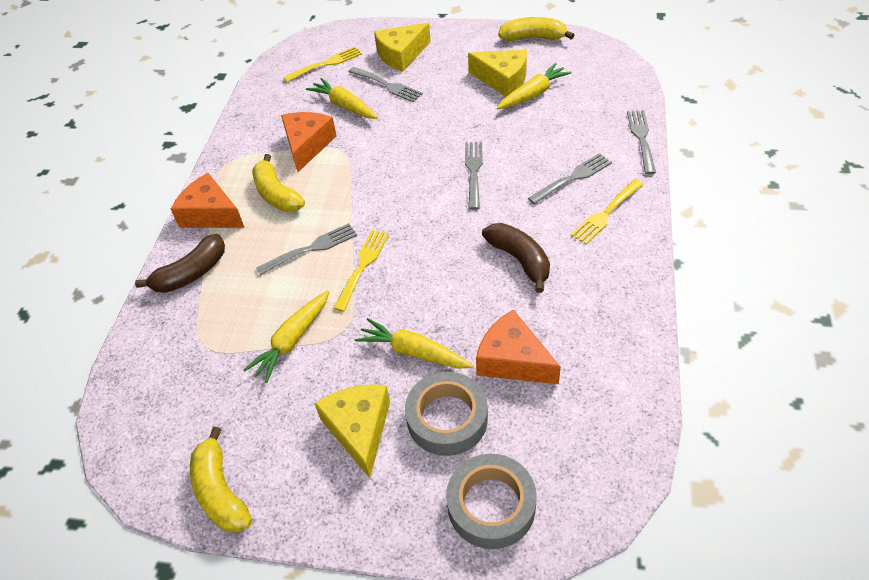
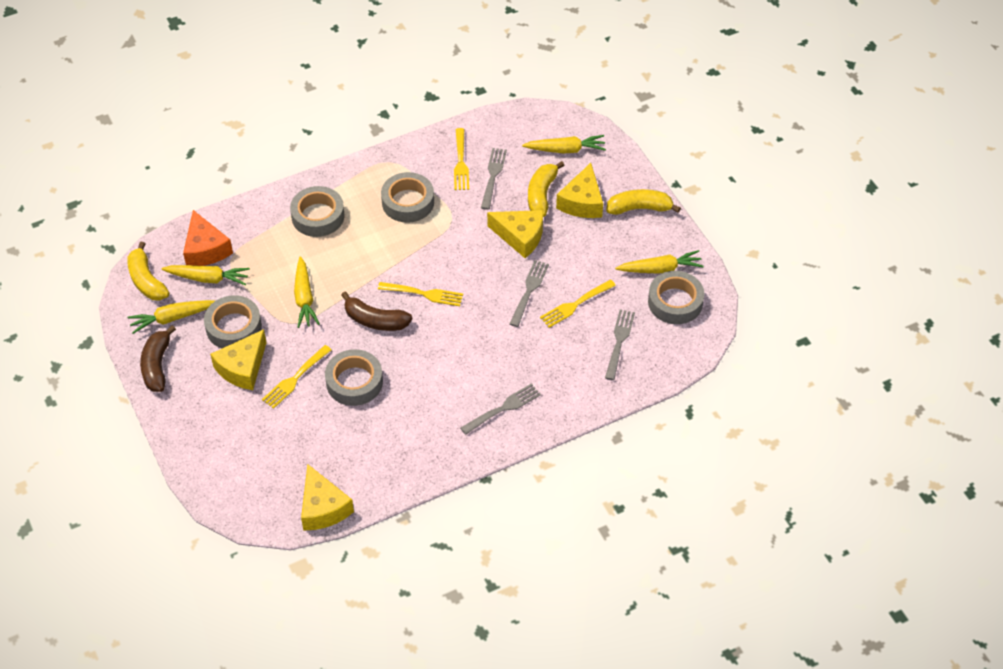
grey fork: [256,223,357,275] [349,67,423,102] [465,142,483,210] [528,153,612,205] [627,110,656,174] = 5 -> [460,383,541,435] [481,148,507,210] [510,260,549,327] [605,309,635,380] = 4
grey tape: [405,372,488,456] [446,454,537,549] = 2 -> [204,295,262,348] [290,186,345,237] [325,349,383,406] [381,172,434,223] [648,271,704,324] = 5
orange cheese: [171,173,245,228] [281,112,337,172] [476,310,561,384] = 3 -> [183,210,233,266] = 1
yellow carrot: [243,290,329,383] [306,78,378,119] [355,318,473,369] [497,63,572,109] = 4 -> [127,300,215,334] [161,265,250,285] [294,256,320,328] [522,135,606,153] [615,250,704,274] = 5
yellow cheese: [315,384,390,478] [374,23,431,72] [468,50,527,97] = 3 -> [210,329,267,390] [301,464,354,531] [487,210,543,258] [556,163,603,218] = 4
yellow fork: [283,46,362,82] [333,230,389,312] [570,179,644,244] = 3 -> [262,345,331,409] [378,282,463,306] [454,128,469,190] [540,280,616,328] = 4

